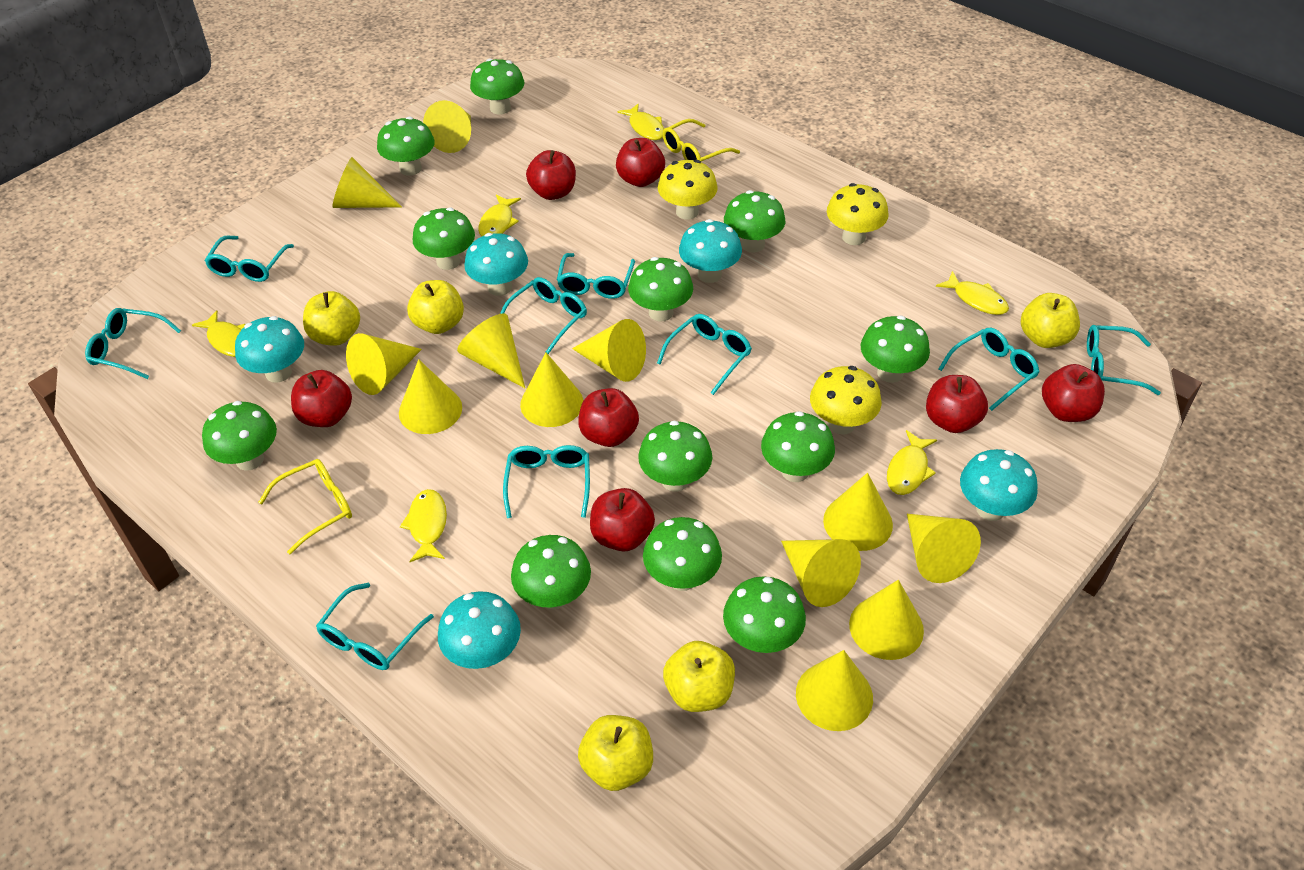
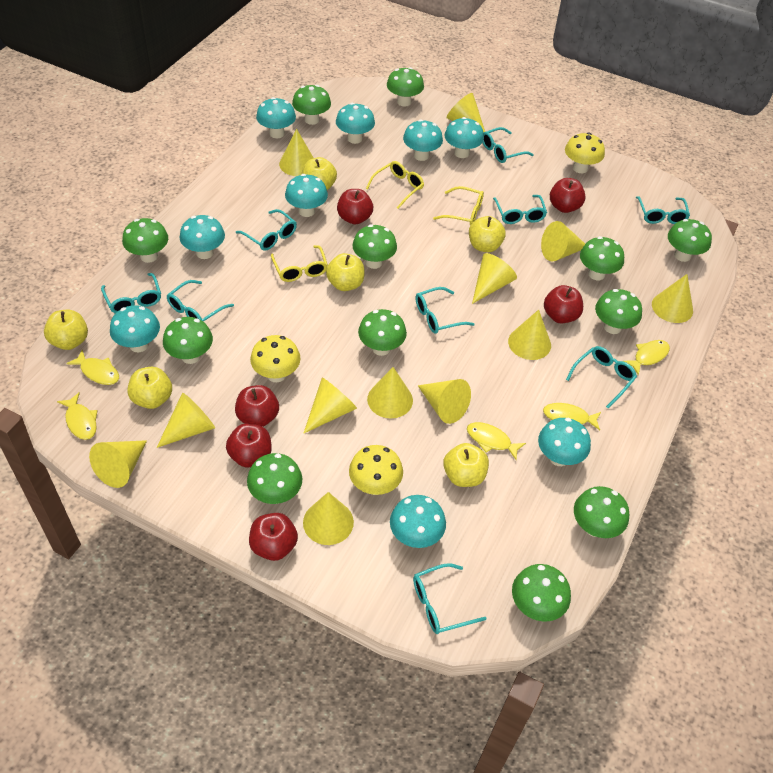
red apple: [291,370,352,427] [526,150,576,200] [578,388,639,447] [590,488,655,552] [616,138,665,187] [926,375,988,433] [1042,364,1105,422] = 7 -> [226,424,272,467] [235,385,279,427] [249,513,298,561] [337,189,373,225] [544,285,583,324] [550,178,586,213] = 6
turquoise mushroom: [235,316,304,383] [438,591,521,669] [464,233,528,296] [679,219,742,283] [960,449,1038,521] = 5 -> [110,305,160,352] [179,215,225,259] [256,97,296,138] [285,174,328,217] [336,103,375,144] [390,495,446,548] [403,119,443,161] [445,117,484,158] [538,418,591,466] = 9
yellow apple: [303,291,360,346] [407,280,464,334] [578,715,653,791] [663,641,735,712] [1021,293,1080,348] = 5 -> [44,310,88,350] [127,367,172,409] [302,157,337,190] [326,253,365,291] [443,443,489,487] [469,216,506,252] = 6
yellow fish: [192,310,245,357] [400,489,447,562] [478,195,521,237] [617,104,664,140] [887,430,937,495] [936,271,1009,315] = 6 -> [57,392,98,440] [66,350,119,385] [467,422,526,460] [543,403,601,430] [623,340,670,375] = 5
yellow glasses: [258,459,352,554] [662,119,740,161] = 2 -> [271,245,328,282] [366,161,424,209] [433,186,484,225] = 3

